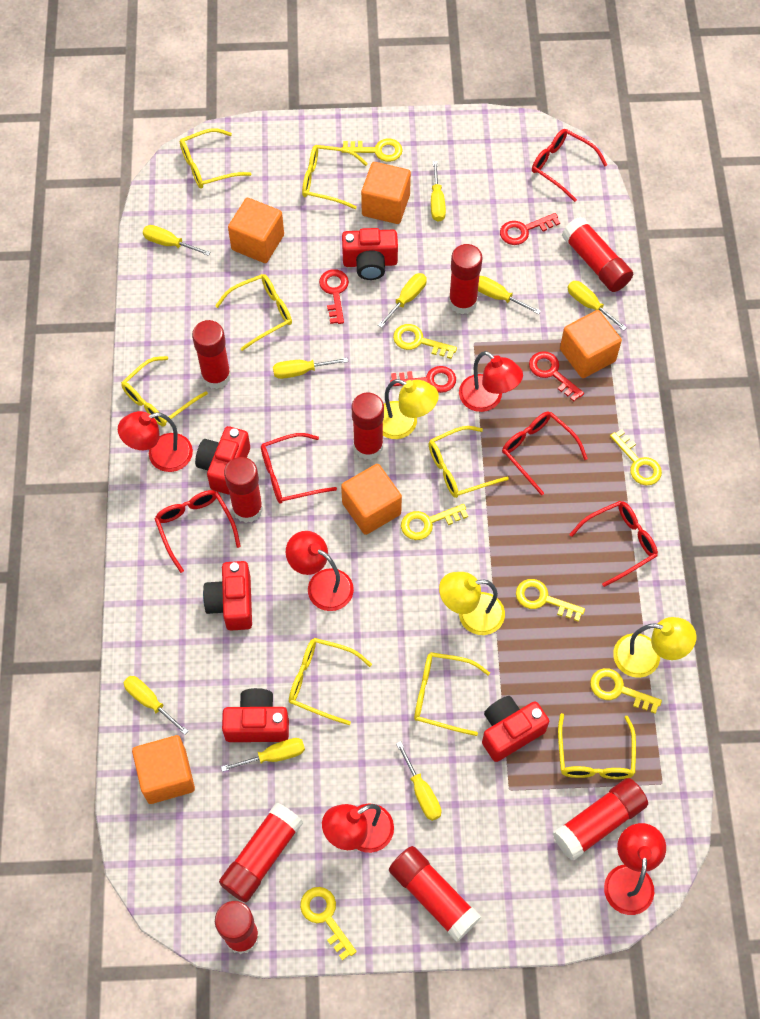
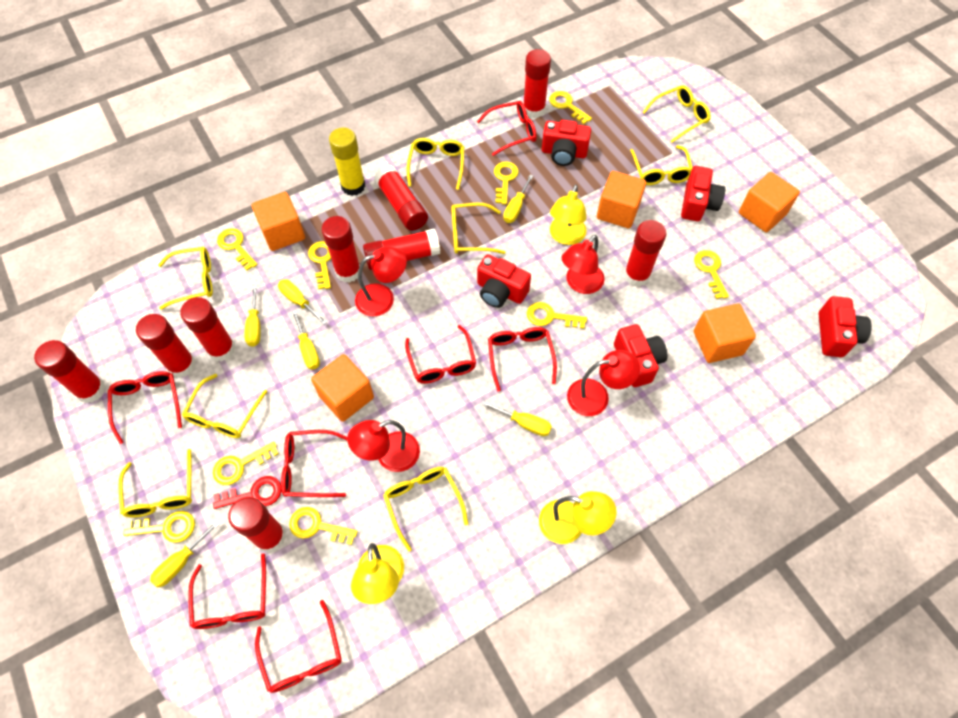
red glasses: [155,490,241,573] [261,433,337,504] [502,412,588,496] [532,129,607,202] [569,501,658,587] = 5 -> [108,371,182,444] [188,553,266,629] [255,600,342,693] [281,430,347,497] [405,325,476,384] [477,101,537,156] [488,327,557,392] = 7
red key: [319,269,349,324] [390,366,456,393] [500,213,560,245] [529,351,584,402] = 4 -> [213,476,282,509] = 1
red lamp: [118,411,193,472] [286,531,354,611] [322,803,394,853] [459,351,523,412] [604,823,666,915] = 5 -> [347,420,420,472] [355,247,407,316] [562,235,605,294] [567,350,640,416] = 4
yellow glue stick: none = 0 -> [329,128,366,196] = 1
yellow key: [300,887,357,961] [341,139,403,162] [393,324,457,359] [401,504,468,540] [516,579,585,622] [590,668,662,714] [610,429,662,485] = 7 -> [123,511,195,543] [213,442,279,485] [217,228,258,270] [289,507,358,545] [308,241,331,289] [494,162,519,205] [527,302,587,329] [549,91,592,124] [694,250,729,299] = 9
yellow screwdriver: [123,676,188,735] [143,225,210,256] [221,738,305,772] [273,358,348,379] [378,273,427,328] [396,741,441,821] [431,161,446,222] [478,276,541,314] [568,281,627,331] = 9 -> [150,520,220,587] [244,285,261,347] [278,280,327,325] [292,310,320,370] [481,400,552,436] [503,175,533,223] = 6

